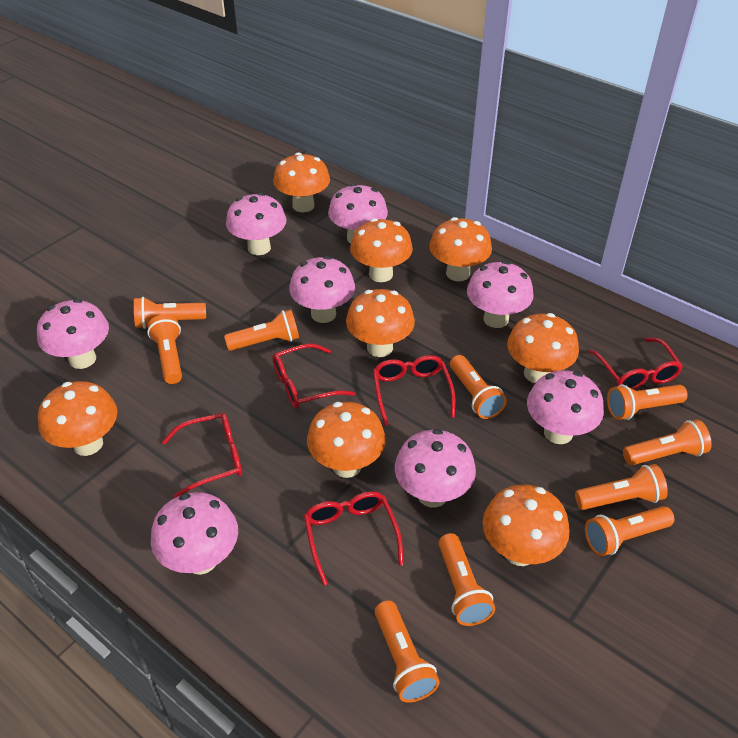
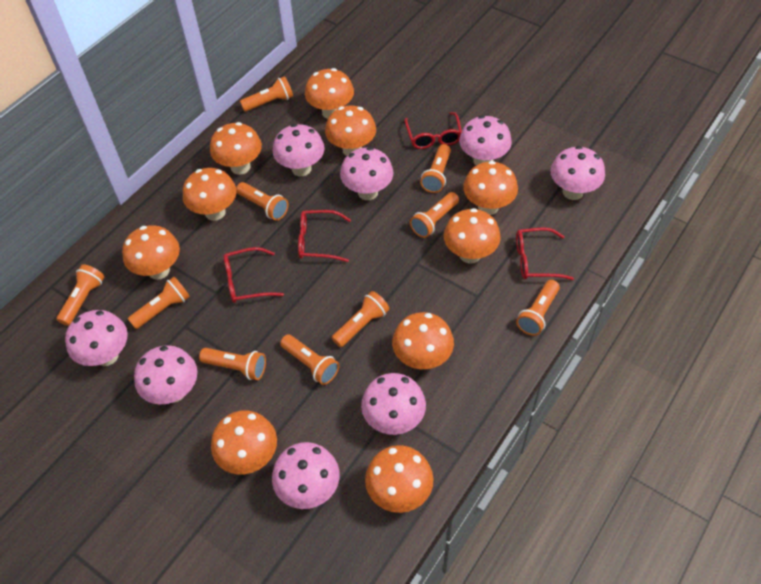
orange mushroom: [38,381,117,456] [273,152,330,212] [307,402,386,478] [346,289,415,357] [350,218,413,282] [429,217,492,281] [483,485,570,566] [507,313,579,383] = 8 -> [122,225,180,280] [183,168,237,221] [210,122,262,175] [211,410,277,474] [305,68,354,119] [325,106,376,156] [365,445,433,513] [392,312,454,370] [444,208,501,264] [463,161,518,215] = 10
red glasses: [162,413,242,498] [272,343,355,409] [304,491,404,586] [373,355,455,426] [588,338,683,390] = 5 -> [224,247,284,303] [298,210,351,262] [404,112,462,149] [516,228,574,280] = 4

